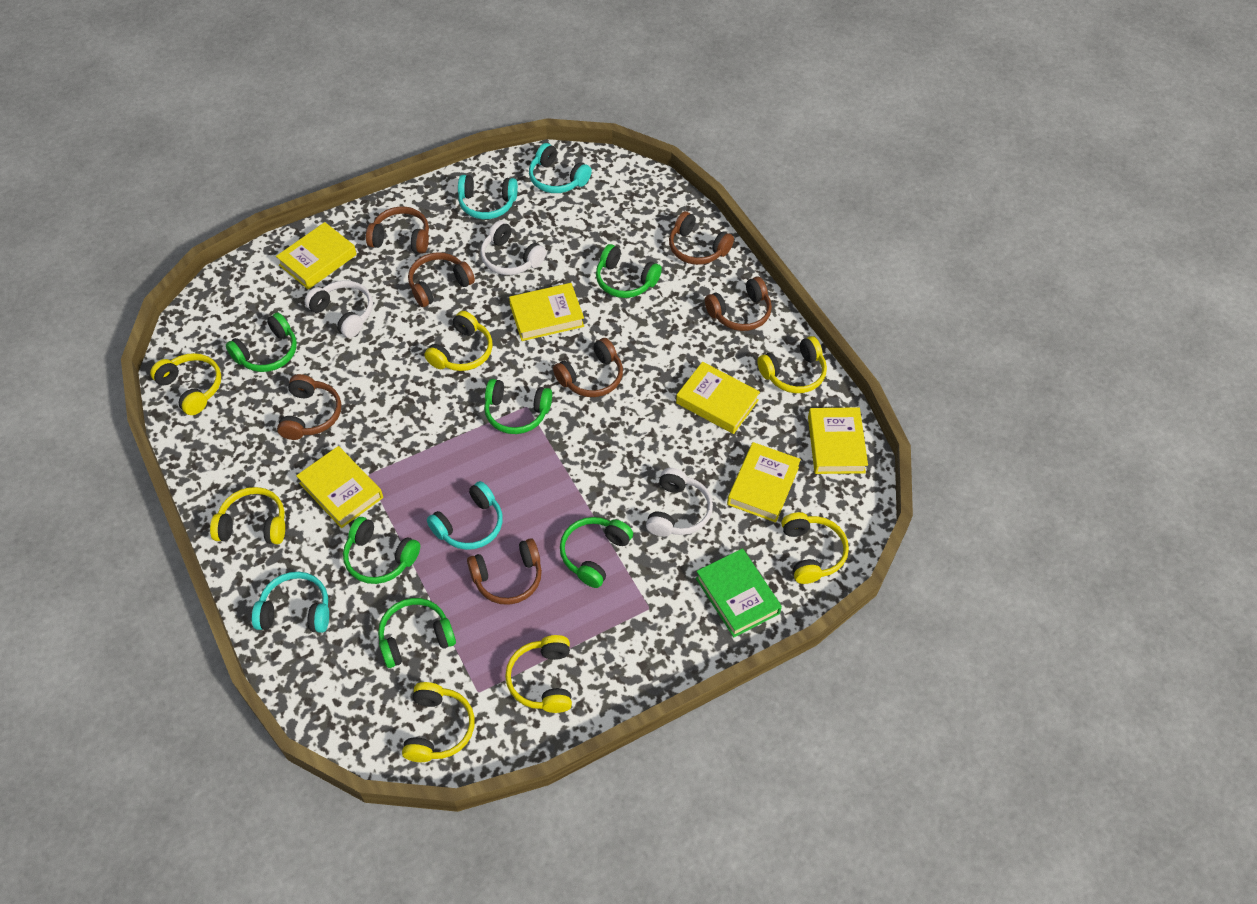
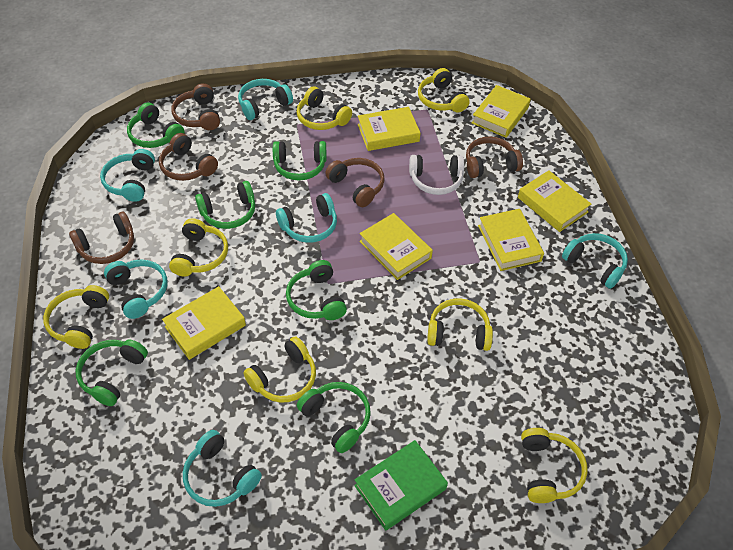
brown headphones: [277,374,341,440] [366,206,429,254] [408,252,475,307] [467,538,542,605] [553,338,623,397] [669,211,734,265] [705,277,772,331] = 7 -> [69,211,134,264] [159,133,218,181] [171,83,220,130] [325,158,385,207] [466,136,523,178] = 5
turquoise headphones: [252,572,329,633] [427,481,503,550] [458,175,518,219] [529,143,592,193] = 4 -> [100,149,155,202] [104,259,167,319] [183,430,262,507] [238,79,293,120] [276,193,337,243] [562,233,628,289] = 6
white headphones: [304,280,373,338] [480,221,546,275] [646,468,713,537] = 3 -> [409,155,464,195] = 1

